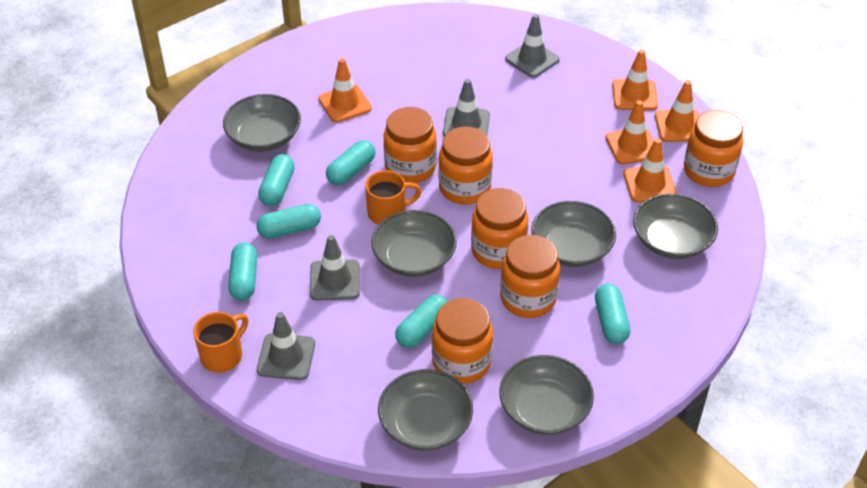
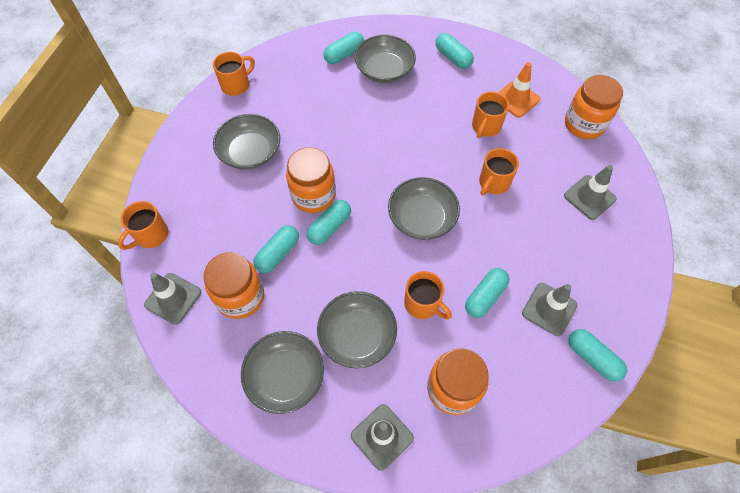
grey bowl: [223,94,301,152] [371,210,457,277] [378,369,473,451] [499,355,594,435] [531,201,616,267] [633,194,718,259] = 6 -> [213,114,280,170] [241,331,324,414] [317,291,397,368] [354,35,416,83] [388,177,460,239] = 5
orange jar: [384,107,437,183] [432,298,493,384] [439,127,493,205] [471,188,528,269] [500,235,560,318] [684,110,743,187] = 6 -> [203,252,264,319] [286,147,336,213] [427,348,489,415] [565,75,623,139] = 4
orange mug: [193,312,248,373] [365,170,422,225] = 2 -> [118,201,168,250] [213,52,255,96] [404,271,452,320] [472,92,509,138] [479,148,519,195] = 5
orange traffic cone: [318,58,372,123] [605,100,654,164] [612,50,658,110] [623,138,677,203] [655,80,699,142] = 5 -> [498,62,540,117] = 1

